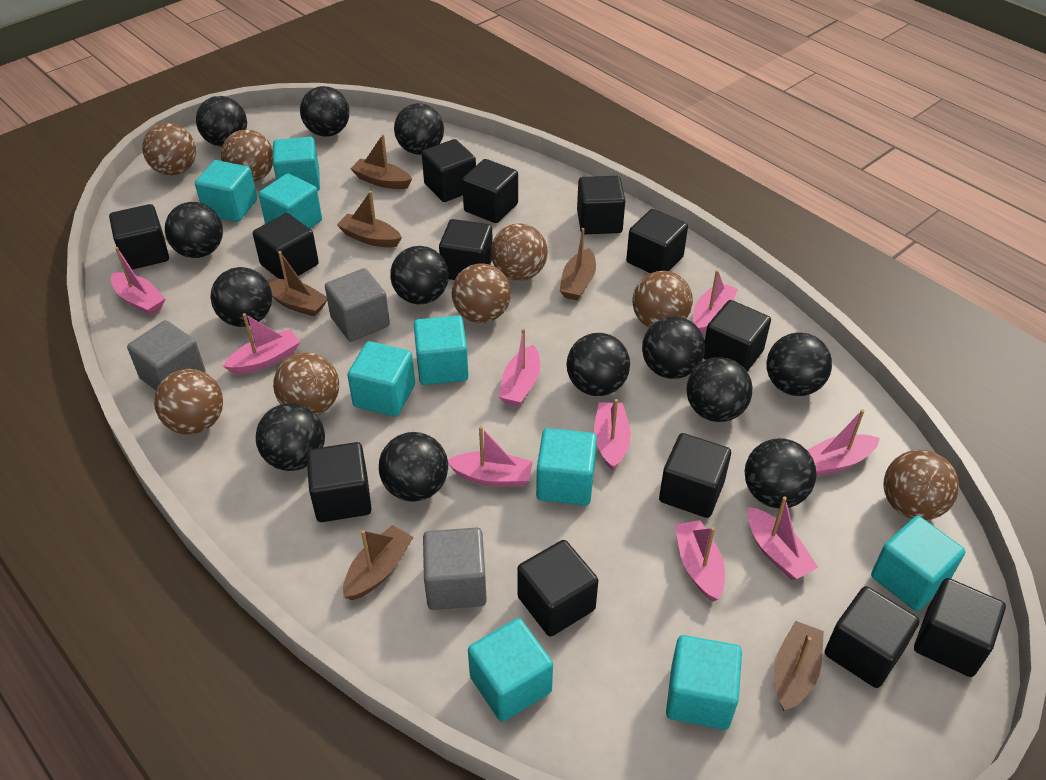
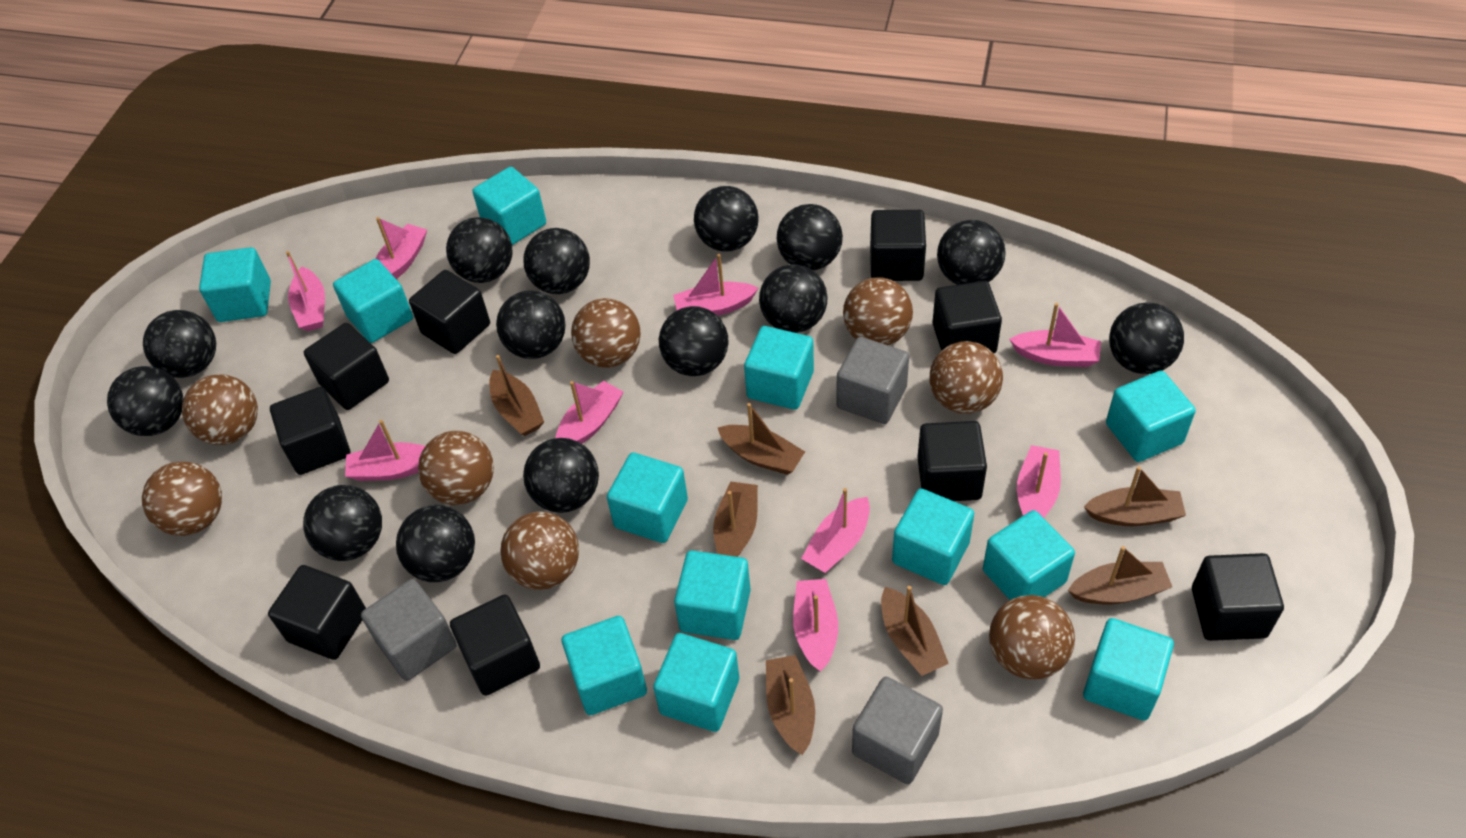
black ball: [165,202,223,258] [196,96,247,147] [210,267,272,327] [256,403,325,471] [300,86,349,137] [379,432,448,502] [390,246,449,304] [394,103,444,155] [566,333,630,396] [642,316,705,379] [687,357,752,422] [744,438,817,509] [766,332,832,396] = 13 -> [107,366,184,436] [143,310,216,378] [303,485,382,561] [396,505,475,582] [446,217,513,283] [496,290,565,359] [523,228,590,294] [523,438,599,513] [659,306,729,376] [694,186,759,251] [759,264,827,333] [777,204,843,270] [937,220,1006,285] [1109,302,1184,374] = 14
black cube: [109,204,169,269] [253,213,319,279] [306,442,371,522] [422,139,476,202] [439,219,493,280] [462,159,518,223] [517,540,598,637] [577,176,625,234] [626,209,688,273] [659,433,731,518] [703,300,771,372] [825,586,920,688] [914,578,1006,677] = 13 -> [268,565,366,660] [270,387,351,475] [304,323,389,410] [409,270,490,354] [450,595,540,696] [870,210,926,281] [917,421,987,501] [932,281,1002,353] [1192,553,1284,641] = 9
brown boat: [267,251,327,317] [337,191,402,247] [343,525,413,600] [350,134,412,189] [560,228,596,301] [774,621,824,711] = 6 -> [489,355,544,436] [713,481,758,557] [718,403,805,475] [766,655,815,755] [881,586,949,676] [1068,546,1172,605] [1084,466,1186,526] = 7
turquoise cube: [195,160,257,222] [258,173,322,229] [273,137,320,191] [347,341,415,417] [414,315,469,385] [468,618,553,722] [536,428,597,505] [666,635,742,730] [871,516,965,611] = 9 -> [199,247,271,322] [333,259,413,343] [472,167,546,245] [562,616,647,715] [607,453,688,543] [653,633,739,732] [674,550,751,640] [744,326,814,410] [892,489,974,585] [983,510,1075,600] [1083,618,1174,721] [1106,371,1196,462] = 12

